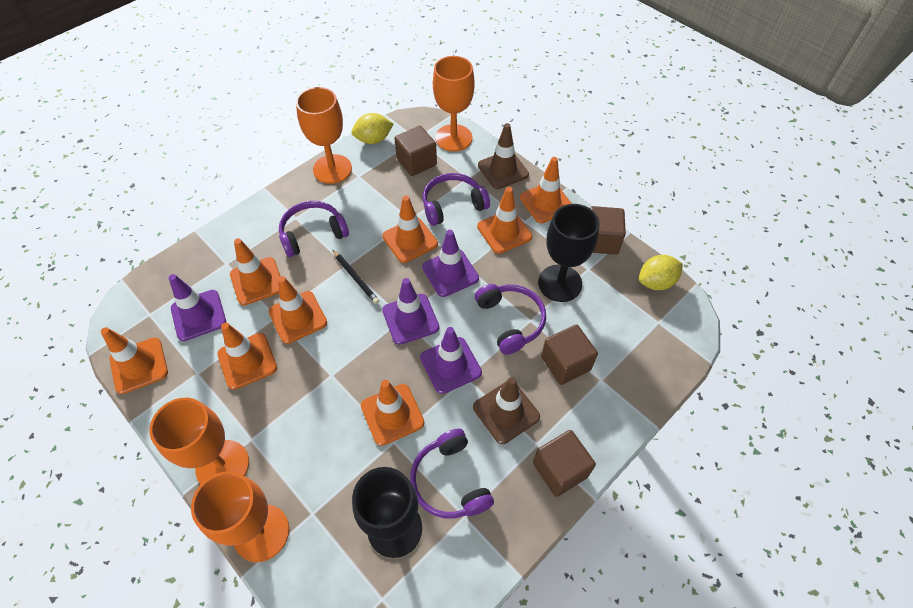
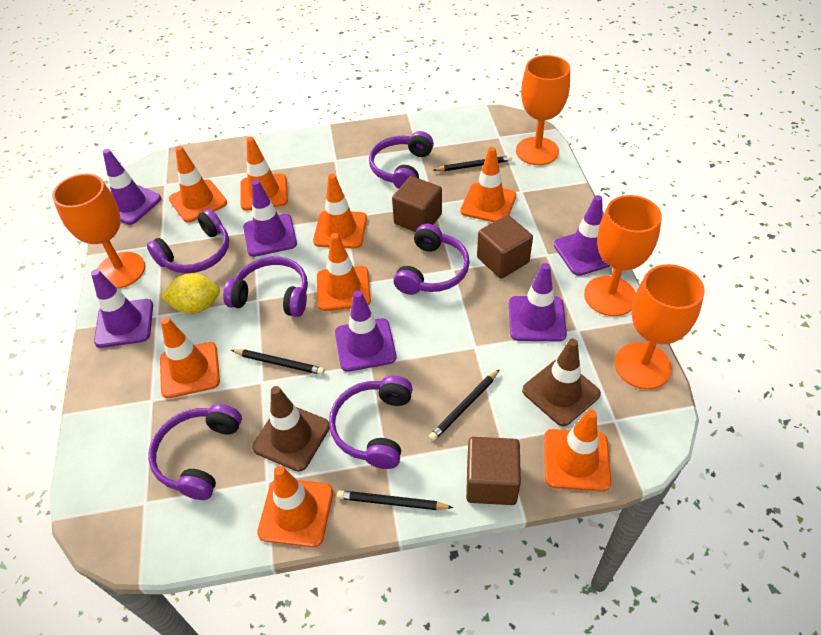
black goblet: [352,467,422,558] [538,204,600,302] = 2 -> none = 0
black pencil: [332,249,379,304] = 1 -> [231,350,325,375] [337,490,454,510] [429,369,500,441] [434,155,512,171] = 4
brown cube: [394,126,437,176] [533,430,596,497] [541,324,598,385] [590,206,626,255] = 4 -> [392,176,442,232] [466,437,521,505] [477,215,533,278] = 3
purple headphones: [279,201,349,257] [410,429,494,519] [423,173,490,226] [475,284,546,355] = 4 -> [147,209,229,273] [148,404,242,500] [223,256,308,317] [329,376,413,469] [369,131,434,189] [393,224,470,295] = 6
purple traffic cone: [169,274,226,341] [382,278,439,345] [420,327,482,394] [422,230,479,297] = 4 -> [91,269,153,348] [103,149,161,225] [243,180,297,257] [335,290,396,372] [509,263,567,342] [554,195,610,276] = 6
yellow lemon: [352,113,393,144] [639,255,683,290] = 2 -> [161,273,220,314] = 1

